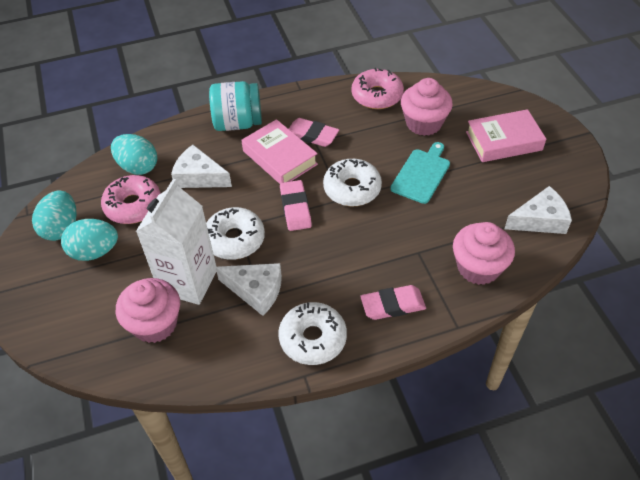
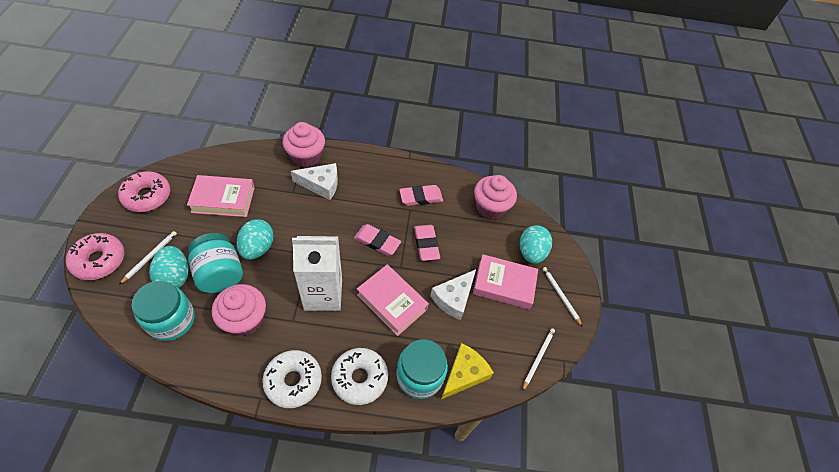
pink book: [242,119,318,184] [466,109,546,162] = 2 -> [187,175,255,217] [357,264,429,336] [473,254,538,309] = 3
turquoise cutting board: [390,142,450,204] = 1 -> none = 0
turquoise jar: [209,81,262,131] = 1 -> [132,281,195,341] [188,233,243,293] [396,339,448,399] = 3
white cheese: [171,145,232,188] [216,263,282,316] [504,186,572,234] = 3 -> [291,163,338,200] [430,269,476,320] = 2
white donut: [206,207,265,260] [278,302,347,365] [323,159,382,206] = 3 -> [262,350,322,408] [331,348,388,405] = 2
white pencil: none = 0 -> [119,231,177,285] [522,328,555,391] [542,267,583,327] = 3
yellow cheese: none = 0 -> [441,343,494,399] = 1

